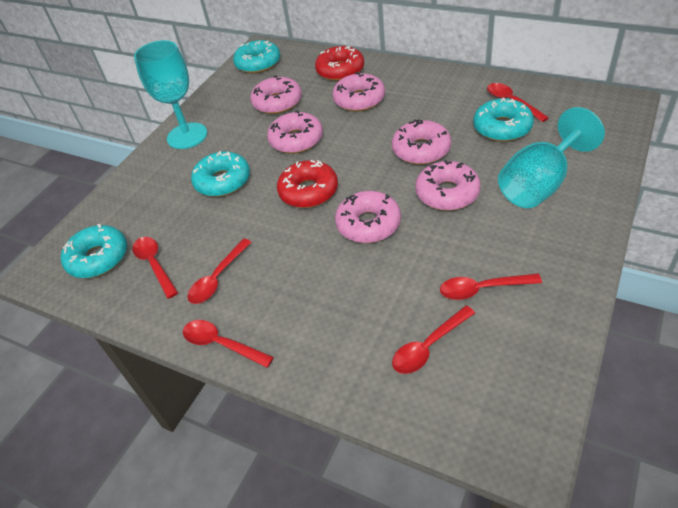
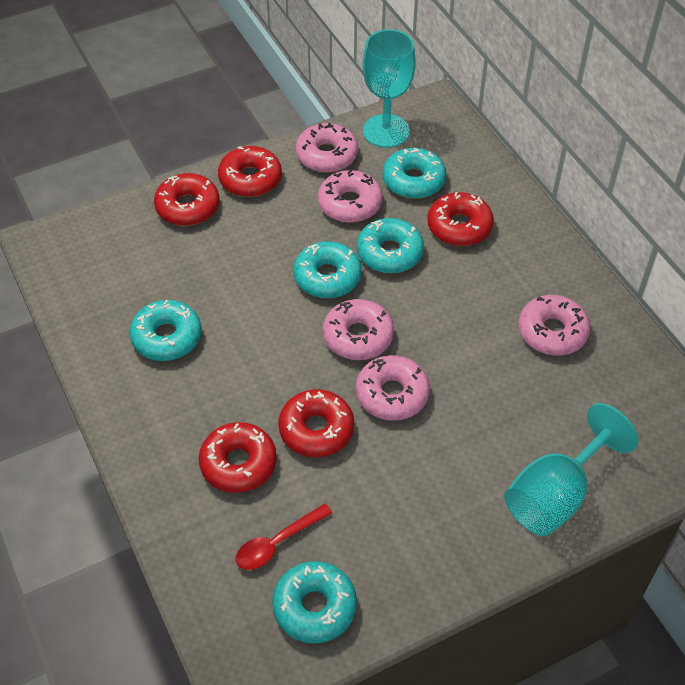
pink donut: [250,75,302,114] [267,110,323,154] [332,72,385,112] [335,191,401,243] [392,120,451,165] [415,160,481,211] = 6 -> [295,123,358,173] [318,169,383,223] [323,299,394,360] [356,355,430,421] [518,295,591,355] = 5
red donut: [277,160,338,208] [315,46,364,81] = 2 -> [154,173,219,226] [199,422,277,493] [218,146,282,197] [278,389,354,457] [427,192,494,246] = 5
red spoon: [133,237,178,299] [183,320,274,368] [188,239,252,304] [392,306,475,374] [440,274,542,300] [487,83,549,122] = 6 -> [236,504,332,570] = 1
turquoise donut: [61,224,127,278] [191,151,250,197] [233,40,280,73] [473,98,534,142] = 4 -> [129,300,201,361] [272,561,357,644] [293,241,362,298] [357,218,424,273] [383,148,446,199] = 5

